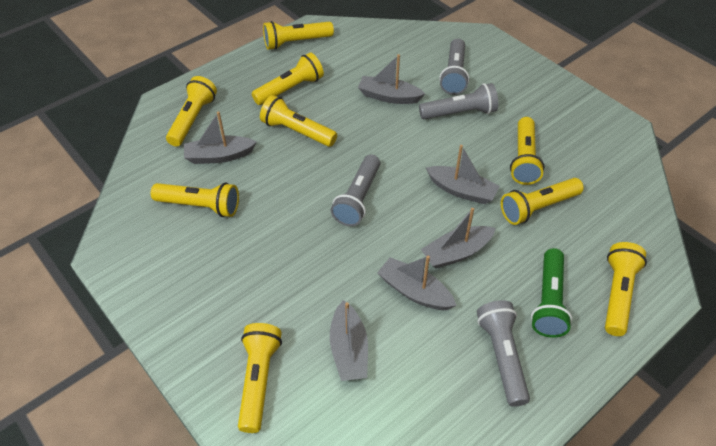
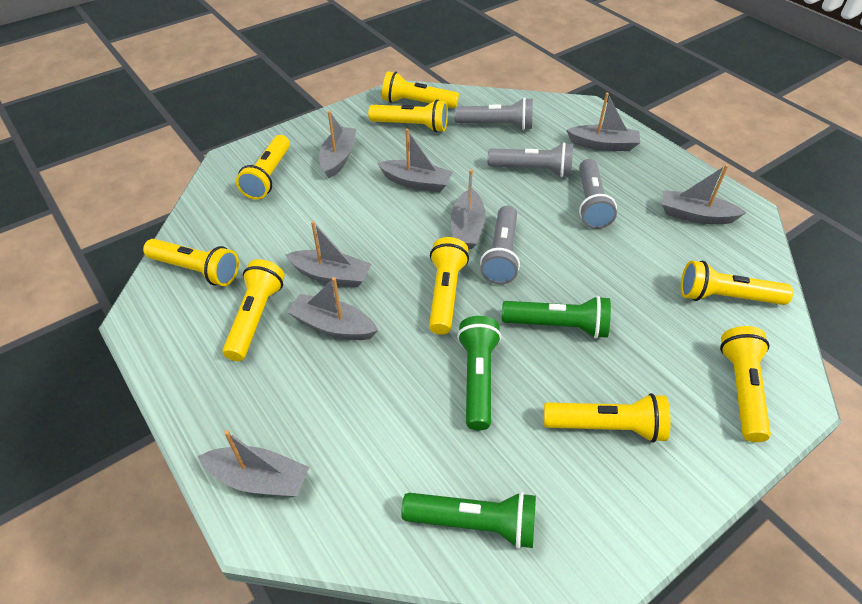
green flashlight: [531,248,572,338] = 1 -> [401,492,536,549] [457,316,501,430] [502,296,611,339] = 3
grey boat: [184,111,257,164] [330,300,368,381] [358,54,425,104] [377,255,457,310] [421,208,496,268] [426,145,500,204] = 6 -> [198,430,309,497] [285,221,371,287] [287,277,378,340] [319,111,356,178] [377,129,453,192] [451,169,486,249] [566,93,640,151] [662,164,747,224] = 8

